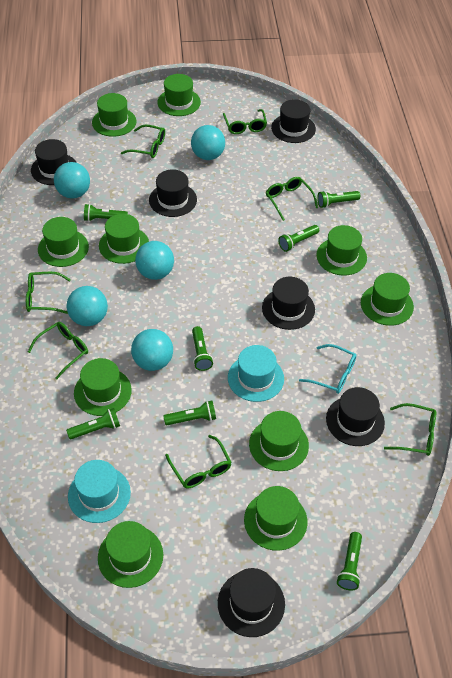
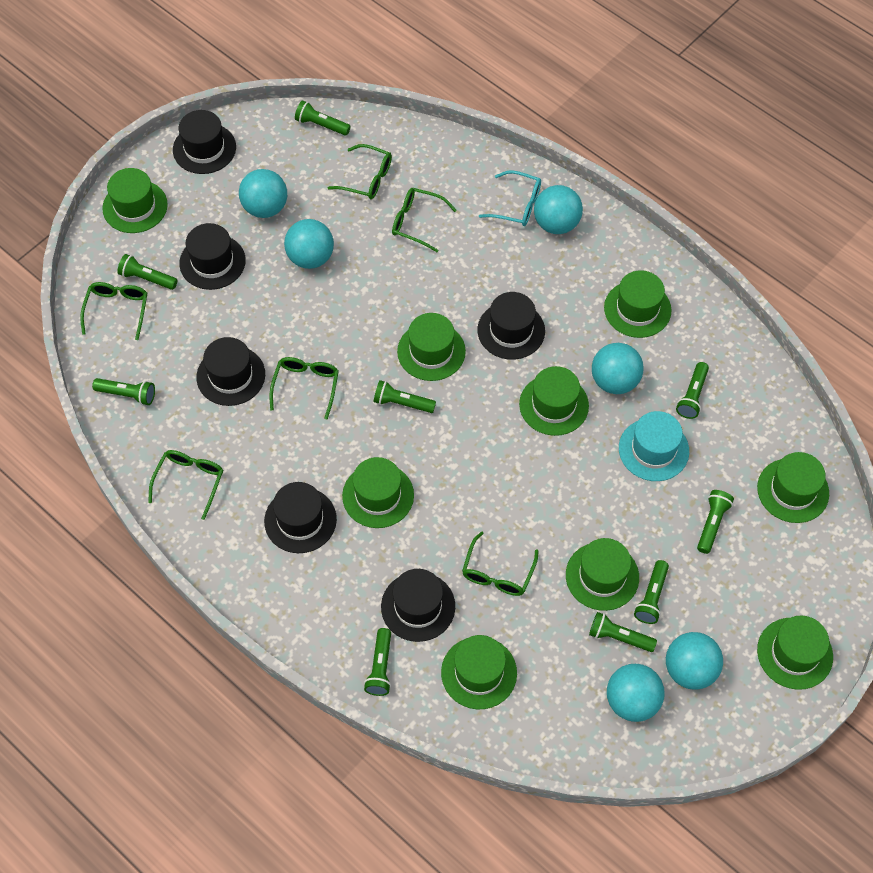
green flashlight: [66,408,120,439] [84,204,128,221] [164,400,216,425] [192,326,213,371] [278,225,319,252] [317,191,360,208] [337,532,362,590] = 7 -> [92,378,155,405] [117,254,177,290] [295,100,351,136] [364,628,391,696] [374,380,436,413] [589,612,657,652] [634,560,669,624] [676,362,709,419] [697,490,734,554] = 9
green glasses: [26,272,71,314] [28,322,88,379] [121,124,165,158] [165,435,232,488] [223,109,267,134] [266,177,318,221] [384,403,436,456] = 7 -> [80,282,147,340] [148,450,223,520] [269,357,339,420] [328,144,392,199] [392,188,457,252] [462,531,539,596] = 6
green hat: [38,217,89,267] [74,358,132,416] [92,93,136,137] [98,521,163,588] [99,214,149,264] [157,74,201,116] [244,486,308,551] [249,411,309,471] [316,225,367,276] [361,273,414,326] = 10 -> [102,168,168,233] [342,457,414,528] [397,313,466,381] [441,635,517,709] [519,366,589,436] [566,538,639,611] [604,270,672,338] [757,452,829,523] [757,616,833,690] = 9
turquoise ball: [54,162,90,199] [67,286,108,326] [131,329,173,371] [135,241,174,280] [191,125,225,160] = 5 -> [239,169,287,218] [284,219,334,269] [534,185,583,234] [592,343,644,394] [607,664,665,722] [666,632,723,690] = 6
turquoise hat: [68,460,131,523] [228,345,284,402] = 2 -> [619,411,689,481] = 1

